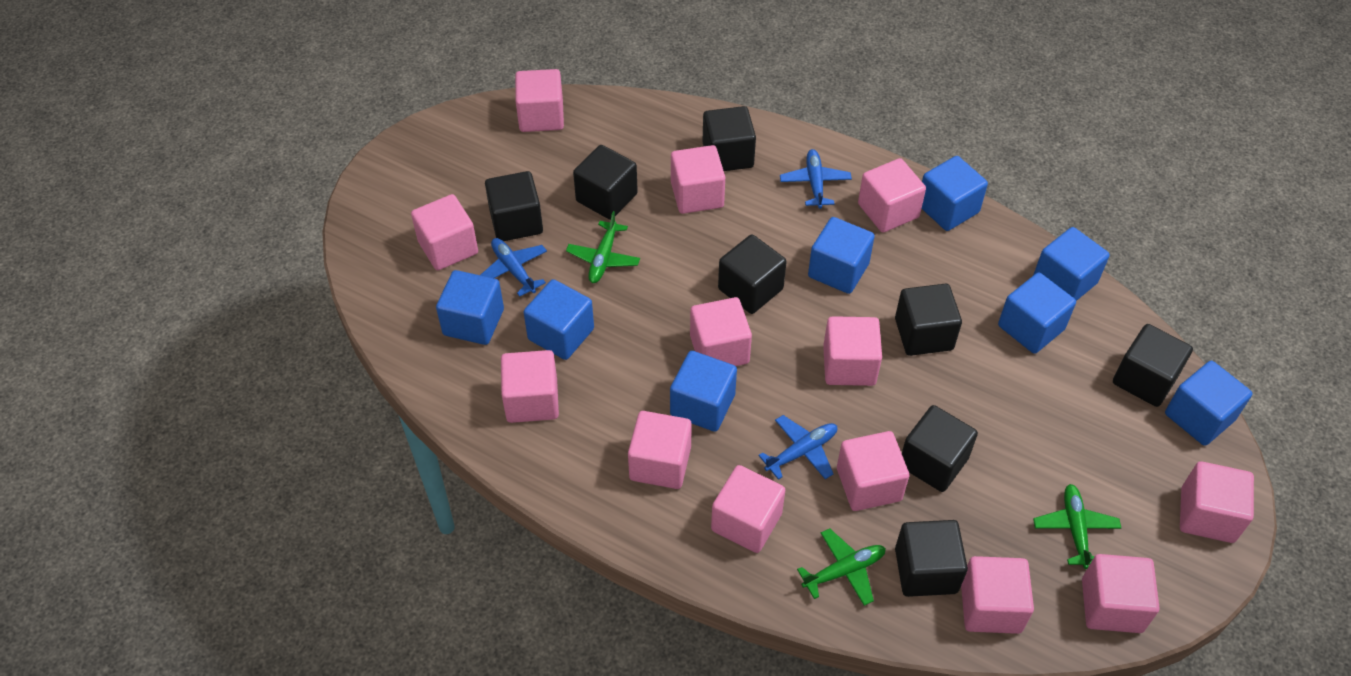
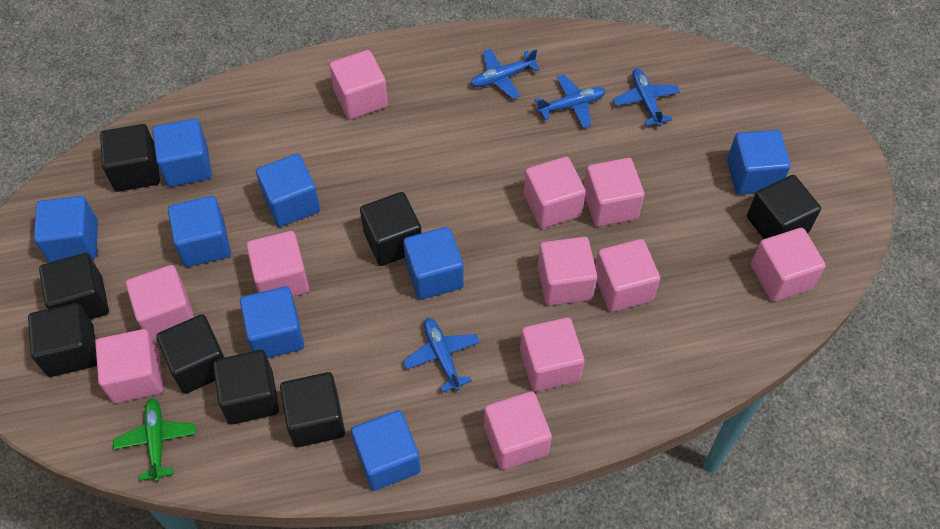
blue plane: [481,238,547,297] [758,415,837,480] [780,149,852,209] = 3 -> [403,318,480,392] [471,49,540,99] [535,74,606,128] [613,68,680,126] = 4
green plane: [566,211,640,283] [797,529,886,606] [1033,484,1121,569] = 3 -> [113,398,196,482] = 1
pink cube: [411,194,478,270] [501,350,559,423] [515,69,564,132] [628,411,692,489] [671,145,725,214] [690,297,752,366] [711,465,785,553] [823,316,882,386] [837,431,909,511] [858,158,926,232] [961,556,1034,634] [1082,554,1160,633] [1180,461,1254,543] = 13 -> [95,329,163,403] [126,265,194,341] [246,231,309,297] [329,50,388,119] [484,391,552,470] [520,317,584,391] [524,157,586,228] [538,237,597,306] [584,158,644,227] [595,239,660,312] [751,228,826,301] = 11

